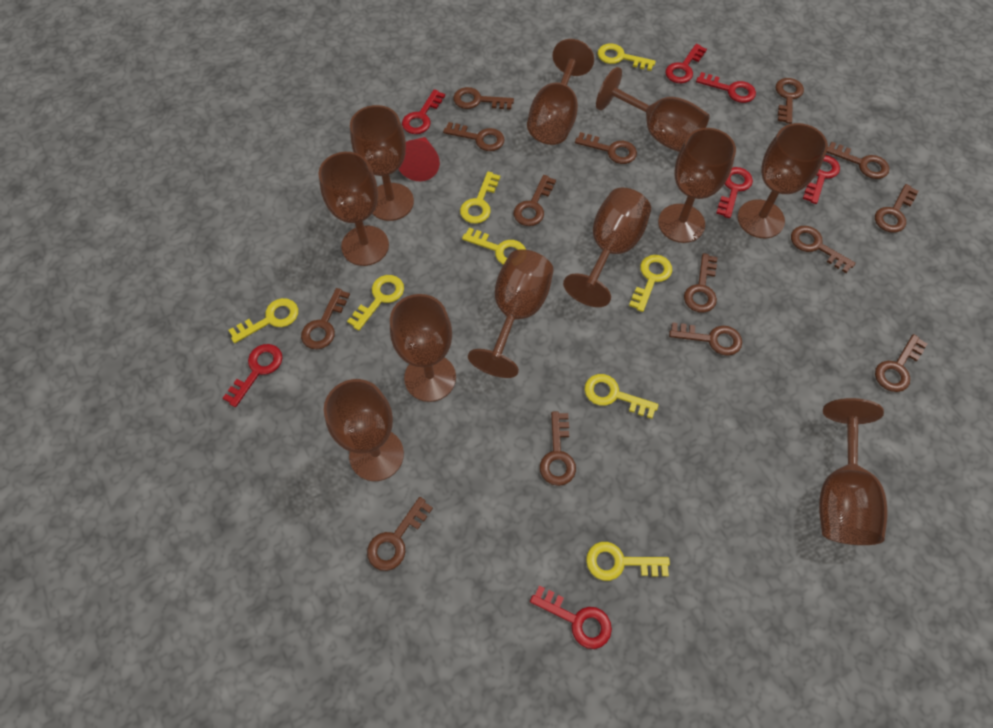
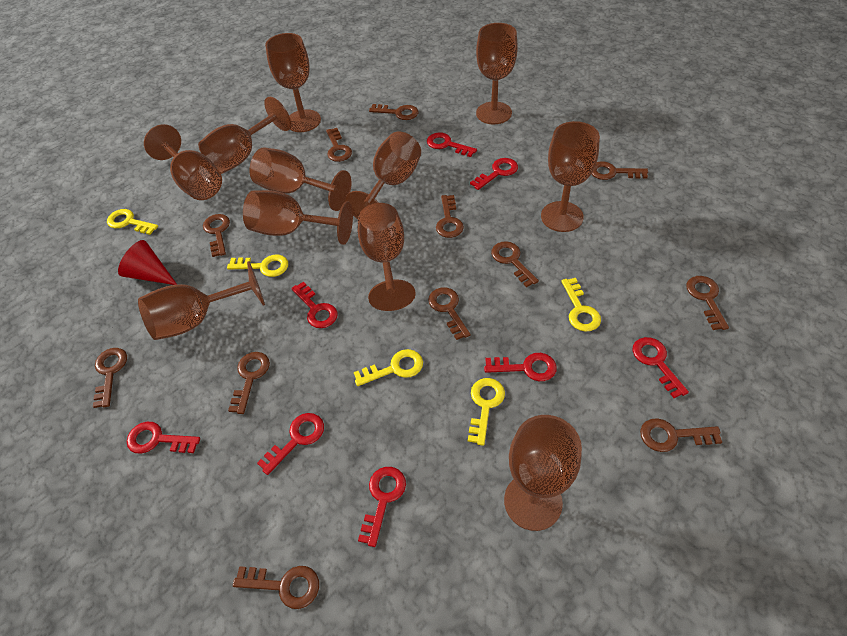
brown key: [301,288,350,349] [367,497,433,571] [443,122,504,151] [453,87,514,110] [514,175,556,226] [540,411,576,486] [575,132,637,164] [669,322,742,356] [684,253,718,313] [776,78,804,124] [791,226,856,273] [826,142,889,179] [875,184,919,233] [875,334,927,392] = 14 -> [93,348,127,408] [203,214,230,257] [228,352,270,414] [233,566,319,609] [326,128,352,162] [369,104,418,120] [428,287,471,340] [436,195,464,238] [491,241,539,287] [592,161,648,180] [640,418,722,452] [686,276,729,330] = 12
red key: [223,344,282,407] [402,89,445,134] [530,585,612,649] [665,44,707,83] [696,72,756,103] [716,167,753,218] [803,155,840,204] = 7 -> [127,422,200,454] [257,413,324,475] [291,281,338,328] [358,467,406,547] [427,132,477,157] [470,158,518,190] [484,353,557,381] [632,337,689,398] = 8
yellow key: [229,298,298,343] [347,275,404,331] [460,172,500,224] [462,227,526,265] [584,374,658,419] [586,542,670,581] [598,43,656,71] [629,255,672,312] = 8 -> [107,209,158,235] [227,255,288,277] [354,349,423,386] [468,378,505,446] [561,278,601,332] = 5

